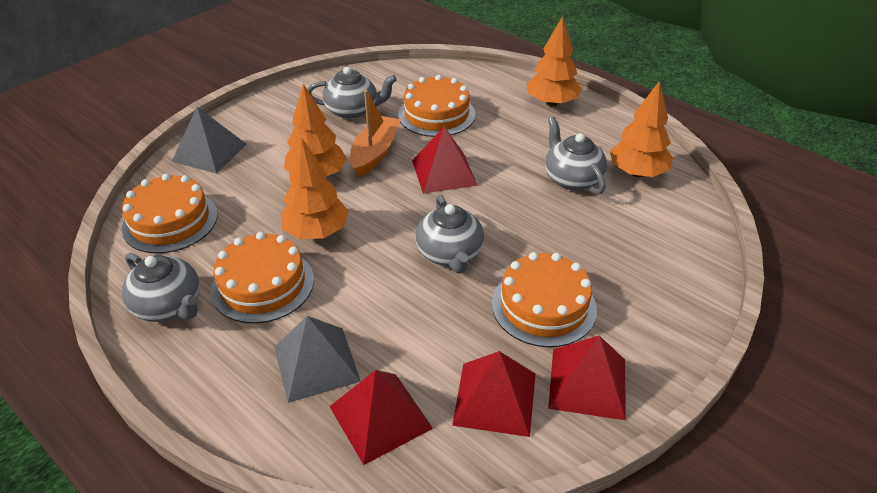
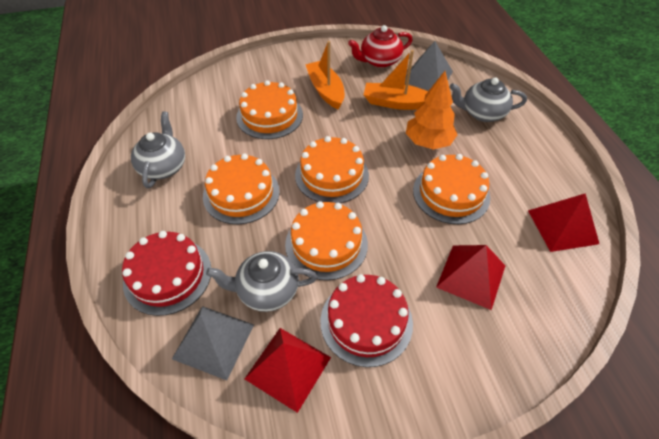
grey teapot: [122,253,200,322] [307,67,397,119] [415,195,484,274] [545,117,607,194] = 4 -> [131,111,185,188] [206,251,317,312] [450,77,527,122] = 3
orange boat: [350,90,401,177] = 1 -> [305,41,345,110] [364,50,428,110] = 2
orange cake: [122,174,218,253] [211,232,314,323] [398,75,476,137] [492,252,597,347] = 4 -> [203,154,280,224] [236,80,303,139] [285,201,368,280] [295,136,369,203] [413,154,490,224] = 5
orange tree: [280,137,349,239] [284,83,347,177] [526,16,582,107] [610,81,673,177] = 4 -> [406,71,457,149] = 1
red cake: none = 0 -> [122,231,211,316] [320,274,413,367] = 2
red pyramid: [329,370,433,465] [412,126,478,194] [452,351,535,437] [548,336,626,420] = 4 -> [245,328,331,413] [436,245,506,310] [528,193,599,252] = 3
red teapot: none = 0 -> [348,25,412,68] = 1

